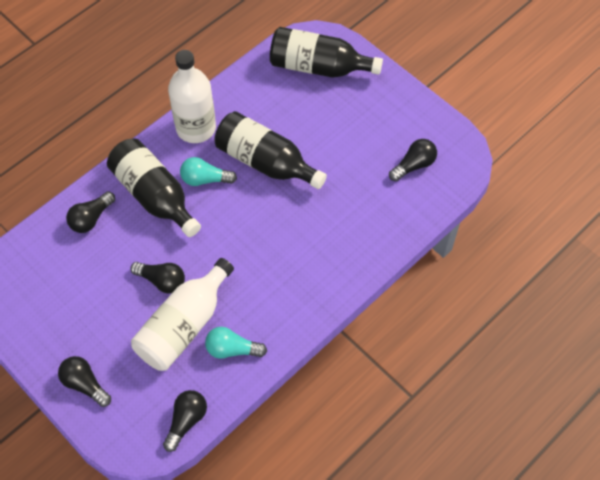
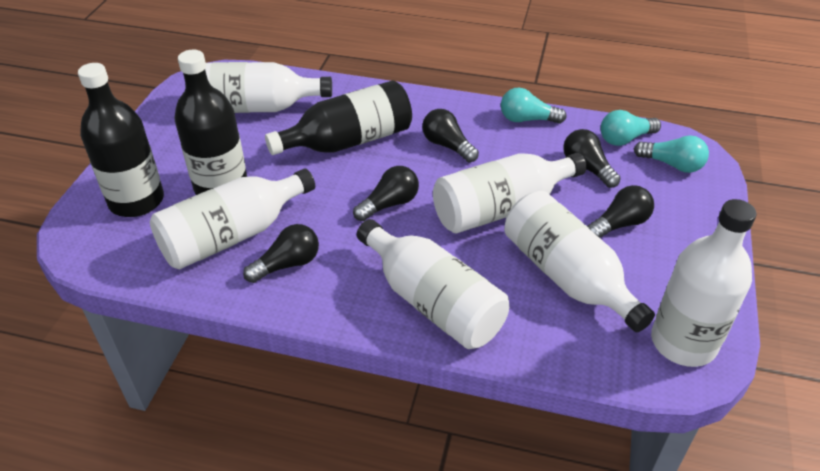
turquoise light bulb: [180,157,237,186] [205,327,267,359] = 2 -> [501,88,567,124] [601,110,661,146] [634,135,709,173] = 3
white bottle: [131,258,234,371] [168,50,216,143] = 2 -> [150,169,315,270] [205,62,332,113] [357,219,509,349] [433,153,587,234] [504,191,655,332] [651,199,757,367] = 6

